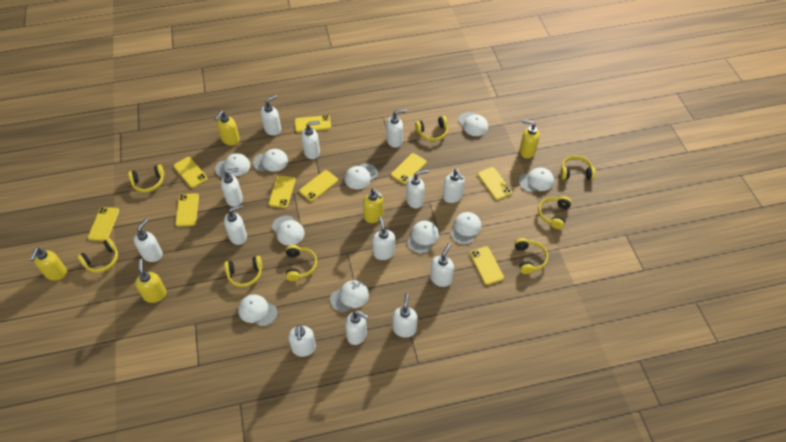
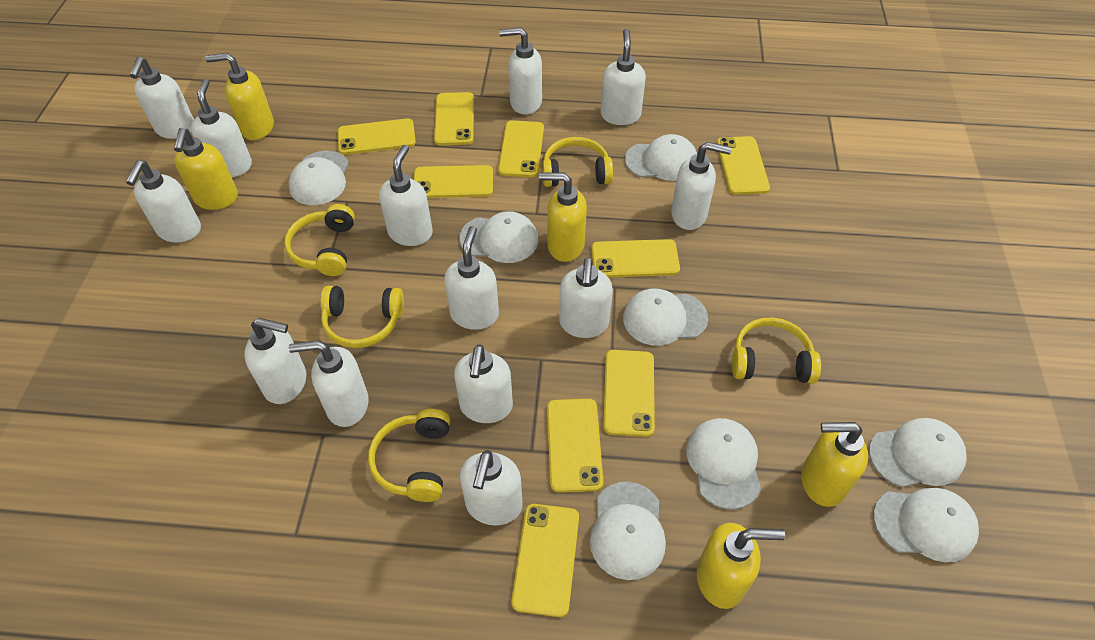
white cap: [215,153,250,178] [238,294,277,327] [253,149,288,172] [272,215,305,246] [330,280,369,312] [344,164,378,189] [407,221,439,253] [450,212,481,244] [458,112,488,136] [519,168,554,192] = 10 -> [289,151,349,205] [459,211,538,263] [590,482,666,580] [623,289,708,346] [625,134,697,181] [686,418,761,510] [869,418,967,487] [873,488,979,562] = 8
yellow headphones: [77,238,118,273] [128,164,164,192] [224,256,262,287] [286,245,317,281] [415,116,448,141] [514,238,548,274] [538,196,572,229] [560,155,596,180] = 8 -> [284,204,355,276] [320,286,404,348] [368,409,450,502] [542,137,613,187] [732,317,821,384] = 5

